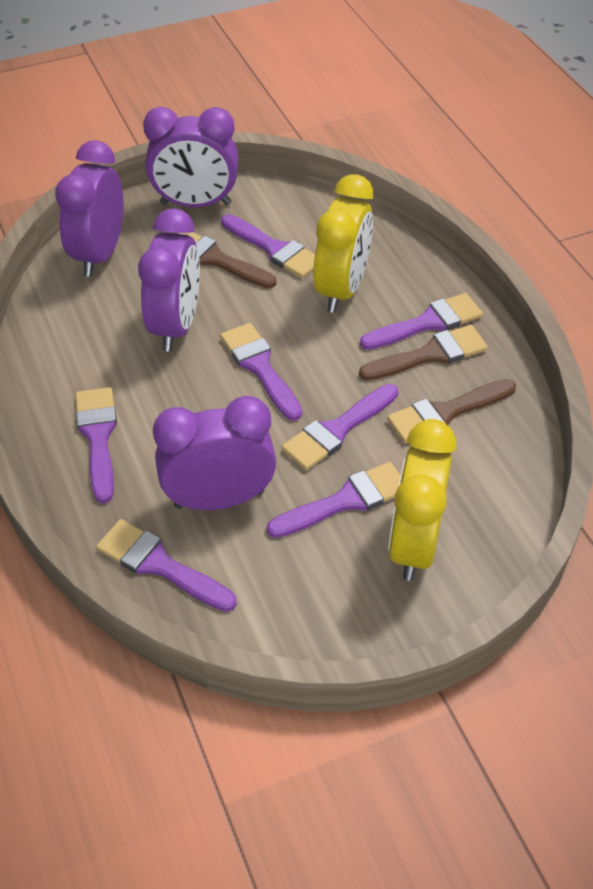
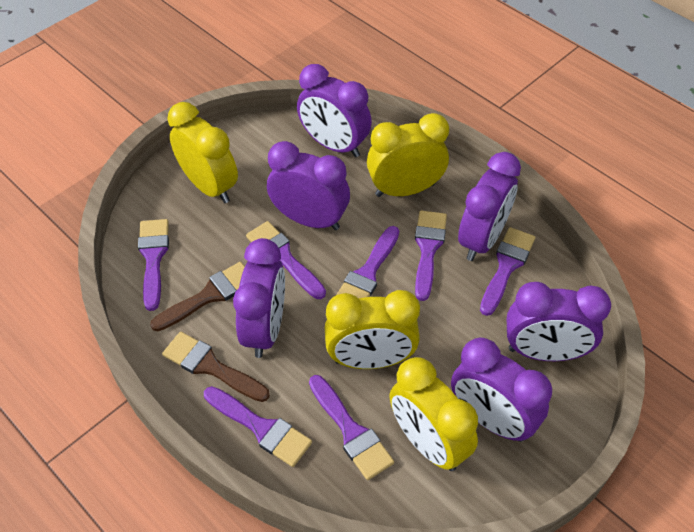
brown brush: [178,232,277,288] [359,325,488,381] [387,379,516,444] = 3 -> [150,262,245,332] [162,332,270,402] = 2
purple clock: [55,140,124,277] [138,208,200,352] [143,107,238,207] [153,396,276,510] = 4 -> [233,238,285,358] [267,141,350,230] [297,64,372,157] [451,338,552,442] [458,152,521,261] [507,282,611,361] = 6
yellow clock: [314,174,373,313] [388,419,456,581] = 2 -> [167,102,238,203] [325,290,420,369] [367,113,449,197] [390,357,478,471] = 4

